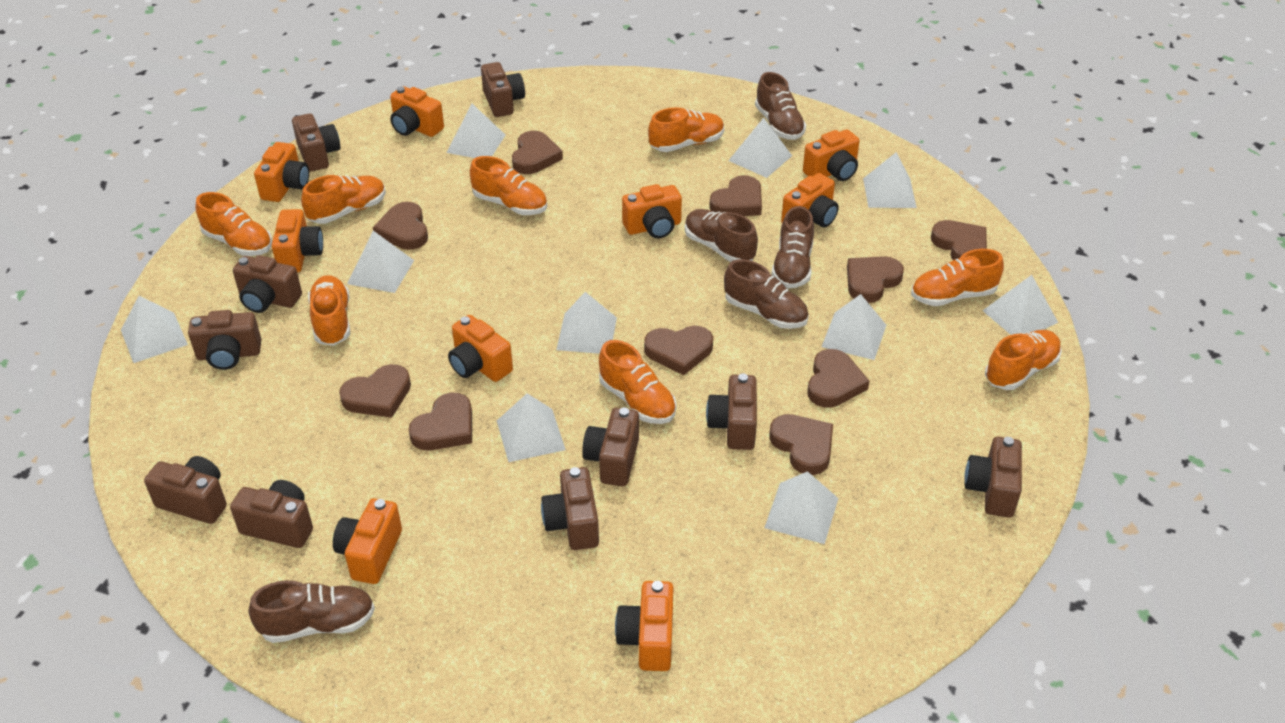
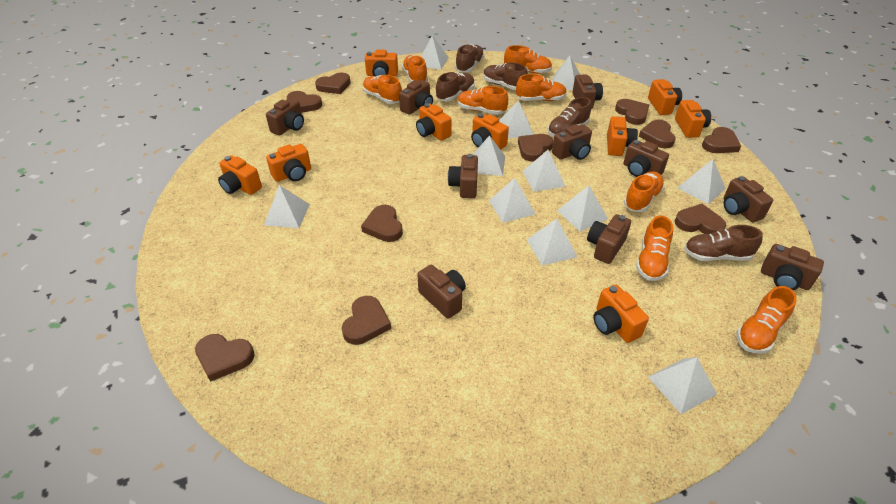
white pyramid: [121,296,188,363] [347,231,414,293] [446,104,505,158] [497,393,566,462] [556,292,617,354] [728,118,792,178] [764,471,839,544] [822,294,886,360] [863,152,917,208] [982,275,1058,335] = 10 -> [264,185,310,228] [421,36,449,70] [473,135,505,176] [489,178,536,223] [499,100,534,138] [522,150,566,192] [527,219,577,266] [552,55,580,90] [557,185,608,232] [648,357,717,414] [677,159,726,204] = 11

